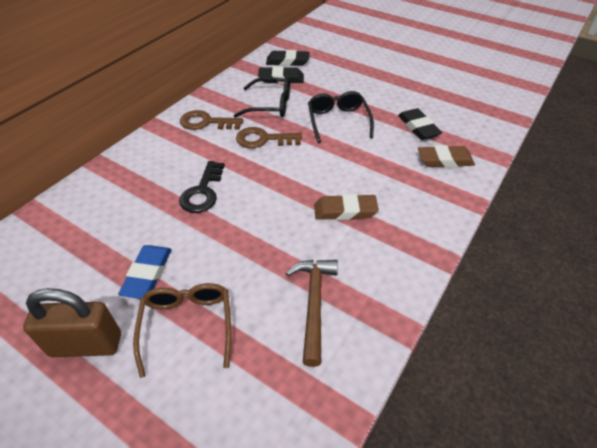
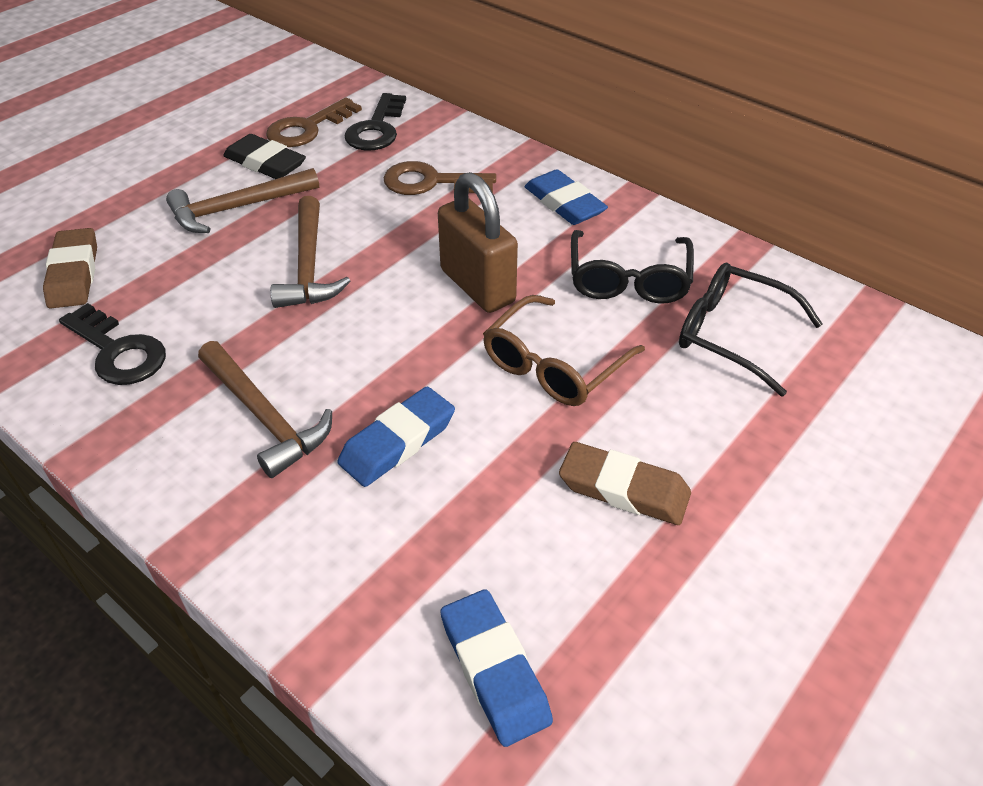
black eraser: [258,66,304,84] [266,50,309,66] [398,108,442,140] = 3 -> [223,134,306,179] = 1
black key: [179,161,225,213] = 1 -> [59,303,166,385] [344,93,406,150] = 2
blue eraser: [118,245,172,299] = 1 -> [337,387,455,487] [440,589,553,747] [525,169,608,225] = 3
brown hammer: [286,260,338,367] = 1 -> [166,168,319,233] [198,341,332,478] [270,196,350,308] = 3

